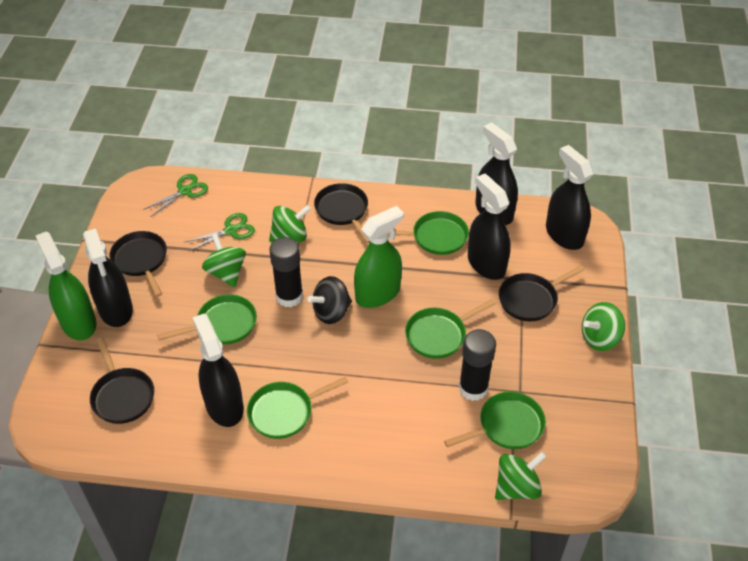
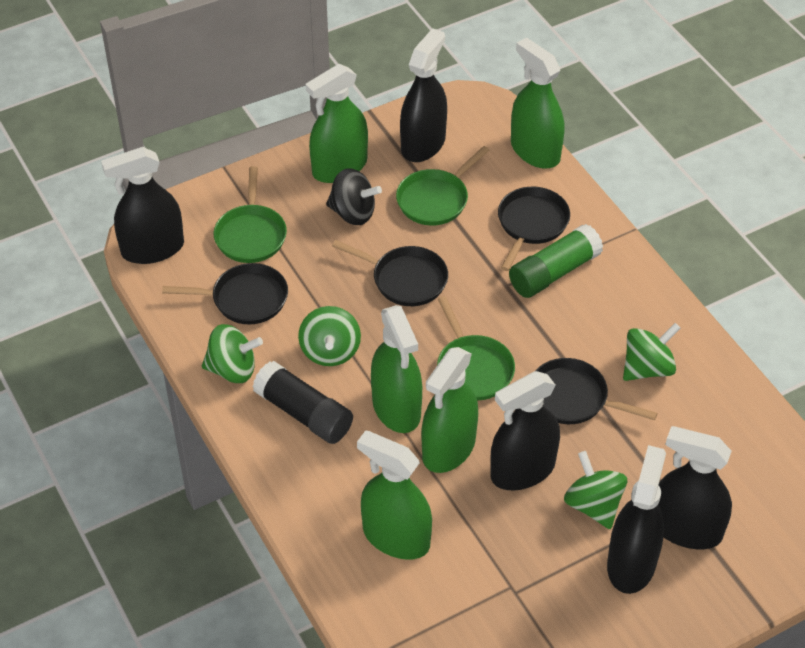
black glue stick: [269,237,303,307] [459,329,496,401] = 2 -> [252,361,353,444] = 1
green glue stick: none = 0 -> [509,224,603,298] = 1
green pan: [157,294,257,344] [247,377,348,439] [388,211,469,255] [405,299,496,359] [444,392,546,449] = 5 -> [214,166,287,263] [396,146,490,226] [437,296,515,401] = 3
green scissors: [143,174,208,217] [185,213,255,251] = 2 -> none = 0
green spray bottle: [35,231,97,340] [354,206,404,308] = 2 -> [305,64,368,183] [357,430,432,560] [371,305,422,433] [422,347,478,473] [511,37,565,169] = 5

